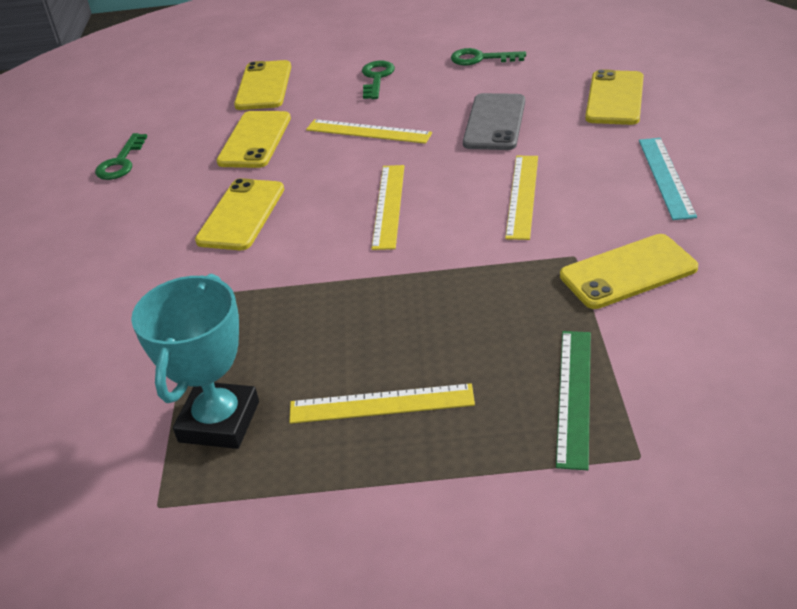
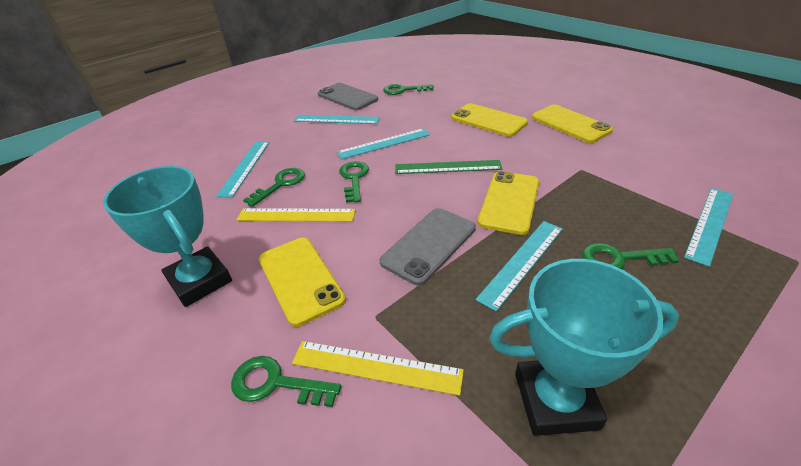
green key: [95,133,147,180] [362,61,395,99] [451,48,526,65] = 3 -> [231,356,341,407] [243,168,305,207] [339,161,369,203] [383,84,433,95] [582,243,680,269] = 5
grey phone: [463,93,525,150] = 1 -> [318,83,378,110] [379,208,476,286] = 2
turquoise ruler: [639,138,697,220] = 1 -> [216,141,270,198] [294,115,380,124] [337,128,430,159] [476,221,563,312] [684,188,733,267] = 5
turquoise trophy: [131,274,259,449] = 1 -> [103,166,232,307] [489,259,679,436] = 2
yellow phone: [195,178,284,250] [216,111,291,168] [234,60,291,110] [560,234,698,309] [585,69,644,125] = 5 -> [259,237,346,327] [451,103,528,137] [478,171,540,235] [532,105,613,143] = 4
yellow ruler: [289,383,475,424] [306,119,432,144] [371,165,404,250] [505,156,538,240] = 4 -> [237,208,356,222] [292,341,464,396] = 2

